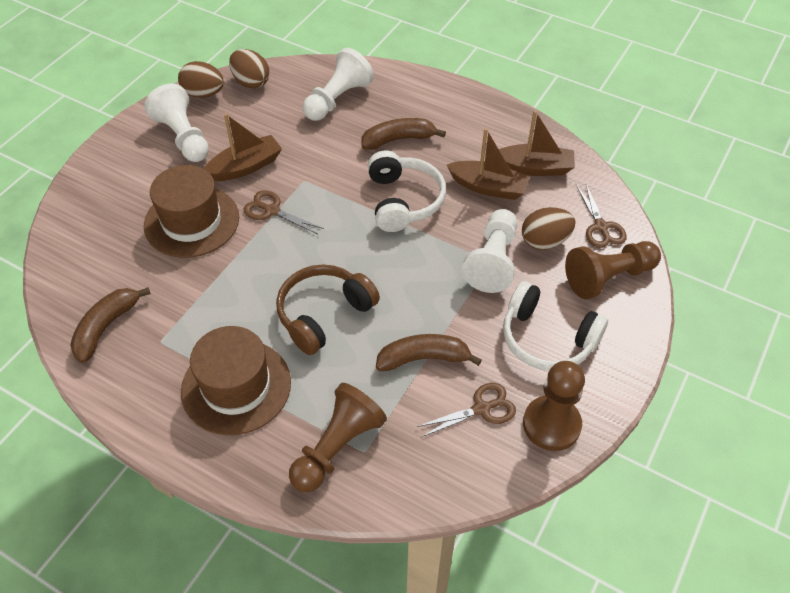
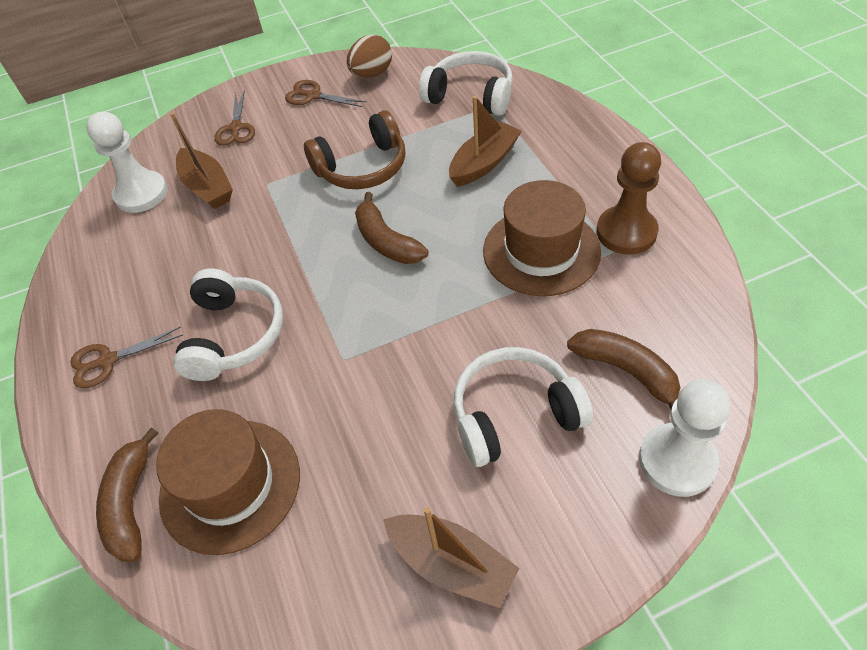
brown egg: [178,61,224,98] [229,49,270,89] [522,207,576,250] = 3 -> [347,34,392,78] = 1
brown pawn: [289,383,387,492] [523,361,585,451] [565,241,661,299] = 3 -> [597,142,661,255] = 1
white headphones: [368,151,446,232] [503,281,608,371] = 2 -> [173,268,283,381] [419,51,513,116] [454,347,593,467] = 3
white pawn: [144,84,209,162] [303,48,374,121] [462,209,517,293] = 3 -> [86,111,168,213] [639,379,731,497] = 2

